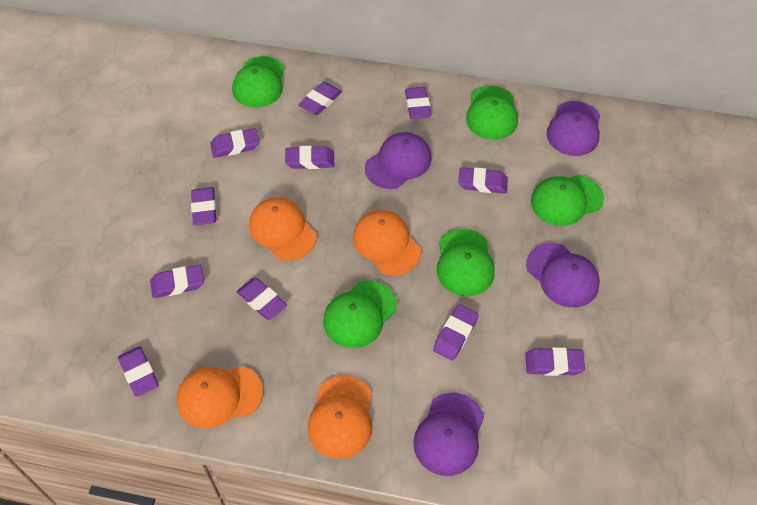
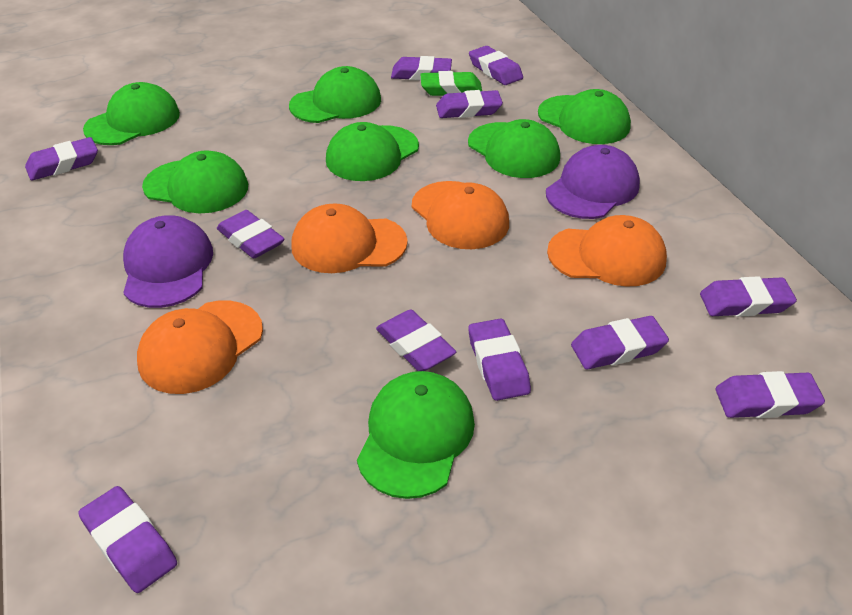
green cap: [232,56,285,108] [323,280,397,348] [436,228,495,296] [466,86,518,140] [531,175,604,226] = 5 -> [83,82,180,145] [142,150,248,213] [289,66,381,123] [326,122,419,181] [357,371,475,499] [468,119,560,178] [538,89,631,144] = 7
green eraser: none = 0 -> [420,71,482,96] = 1
purple cap: [365,132,432,189] [413,392,484,476] [526,243,600,308] [547,101,600,156] = 4 -> [123,215,213,308] [546,145,640,219] = 2

